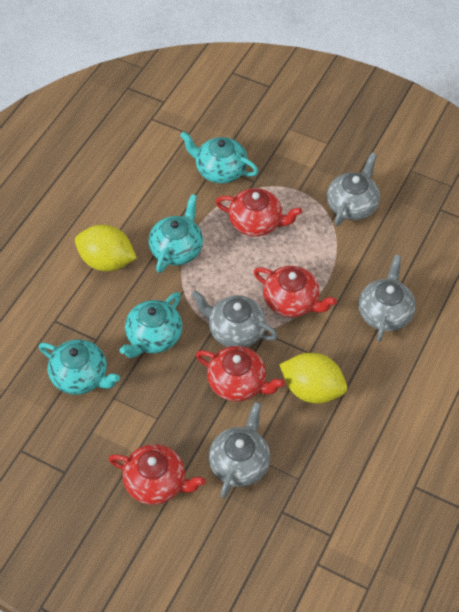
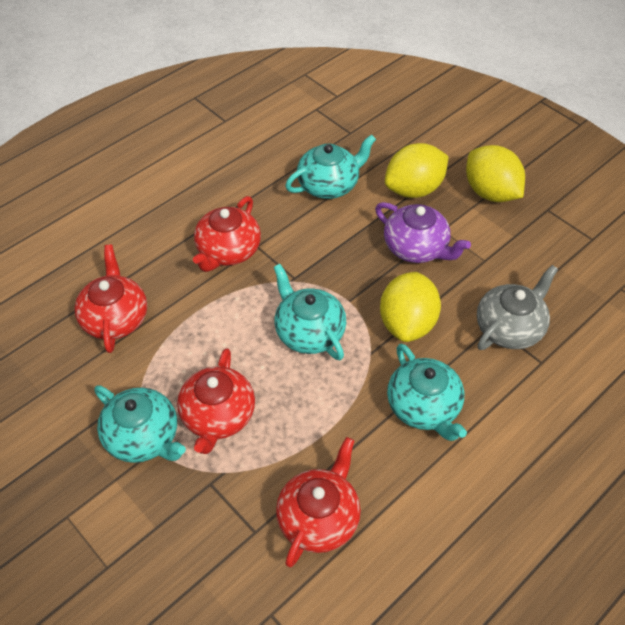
grey teapot: [191,290,278,347] [209,402,270,498] [327,153,380,226] [358,255,416,342] = 4 -> [477,265,558,350] = 1
purple teapot: none = 0 -> [375,202,471,263] = 1
yellow lemon: [75,225,137,271] [279,353,347,404] = 2 -> [380,272,441,342] [385,143,449,198] [466,145,525,202] = 3

